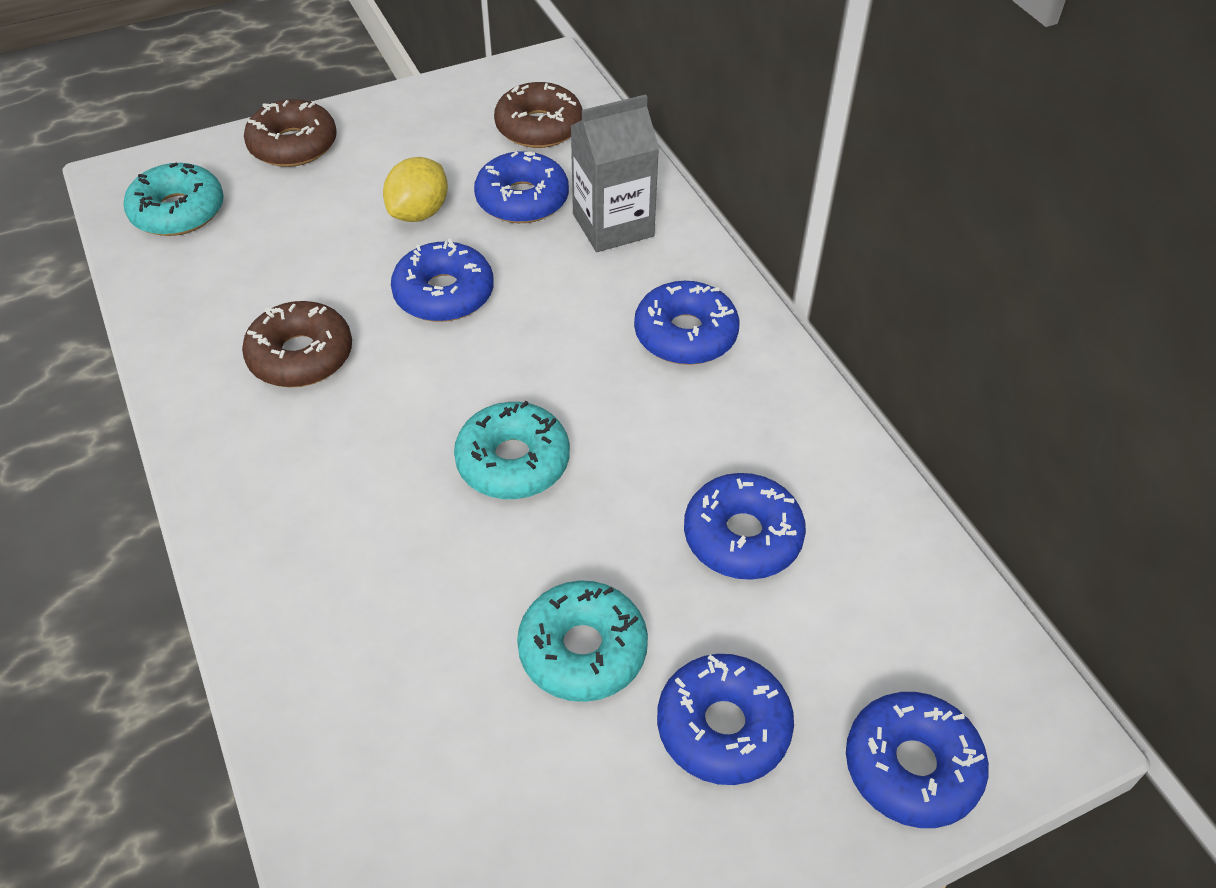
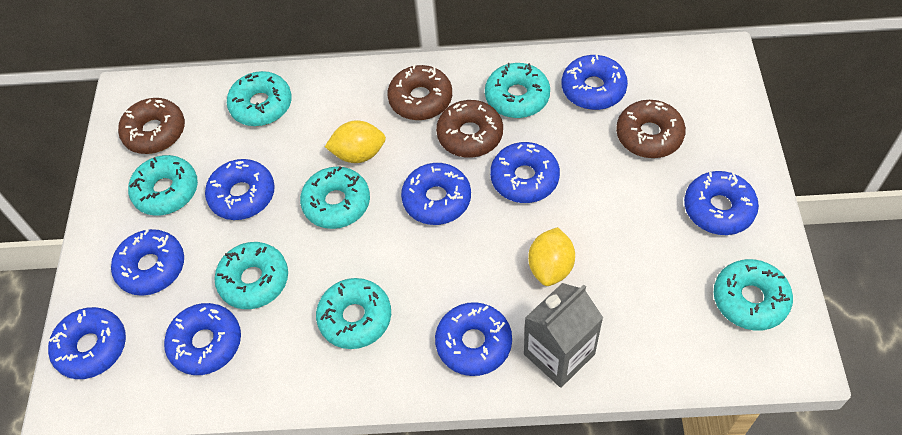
blue donut: [391,239,494,322] [474,151,569,223] [634,281,739,365] [657,654,794,785] [684,473,806,580] [846,692,989,828] = 6 -> [48,307,126,379] [111,229,184,296] [164,303,241,375] [205,159,275,220] [401,163,471,225] [435,302,512,376] [490,142,560,203] [562,55,628,110] [684,171,759,235] = 9
brown donut: [242,301,352,388] [244,99,337,167] [494,82,583,148] = 3 -> [118,98,185,154] [387,65,452,120] [436,100,503,158] [616,100,686,158] = 4
turquoise donut: [123,162,224,236] [454,401,570,499] [517,580,648,702] = 3 -> [128,155,198,216] [214,242,288,309] [227,71,292,126] [300,166,370,229] [316,278,391,349] [485,63,550,118] [713,259,793,331] = 7
yellow lemon: [383,157,448,222] = 1 -> [325,120,386,163] [528,227,575,286] = 2

